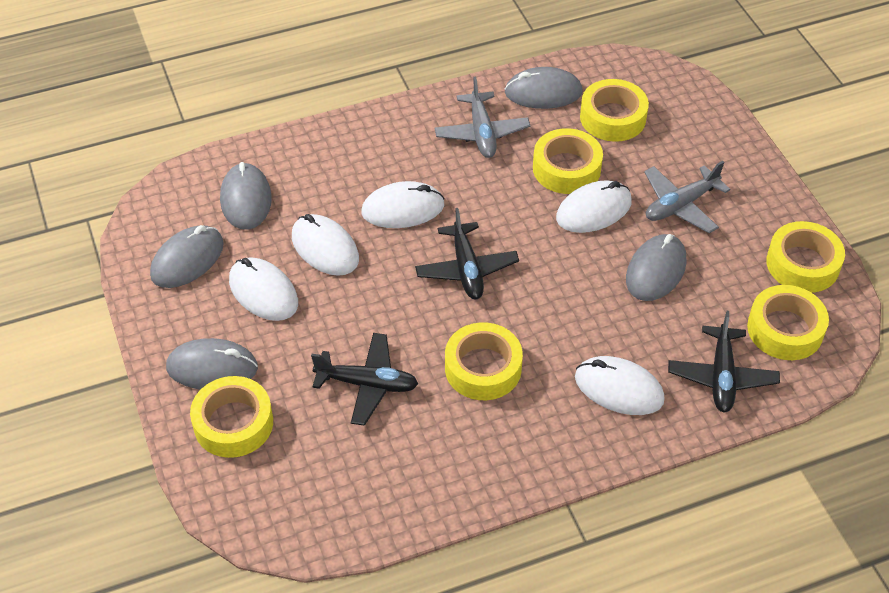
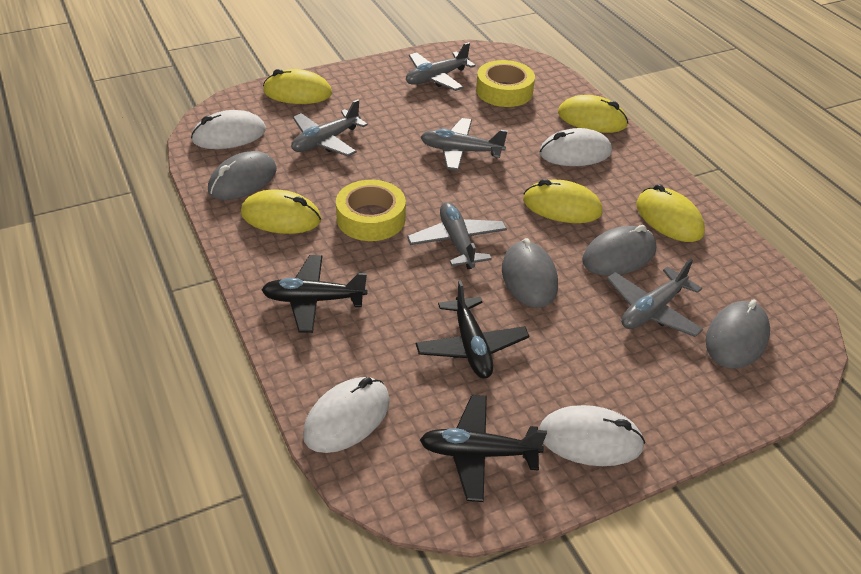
grey mouse: [150,225,224,288] [166,338,258,390] [220,162,272,230] [504,67,583,109] [626,234,686,301] = 5 -> [208,151,277,200] [502,238,558,308] [582,225,656,276] [706,299,770,369] = 4
grey plane: [435,77,530,158] [644,161,731,233] = 2 -> [291,99,368,157] [406,42,476,91] [407,202,507,269] [421,118,507,171] [607,259,703,337] = 5
white mouse: [229,257,298,321] [292,214,359,276] [361,181,445,228] [556,181,632,233] [575,356,665,415] = 5 -> [191,110,266,149] [303,377,390,453] [539,128,612,166] [539,405,645,466] = 4
yellow mouse: none = 0 -> [241,190,321,234] [263,69,332,104] [523,179,602,223] [558,95,628,133] [636,184,705,242] = 5
yellow tape: [190,376,273,458] [445,322,523,400] [533,128,603,194] [580,79,649,142] [747,285,829,360] [766,221,845,293] = 6 -> [336,180,406,241] [476,60,535,107] = 2

